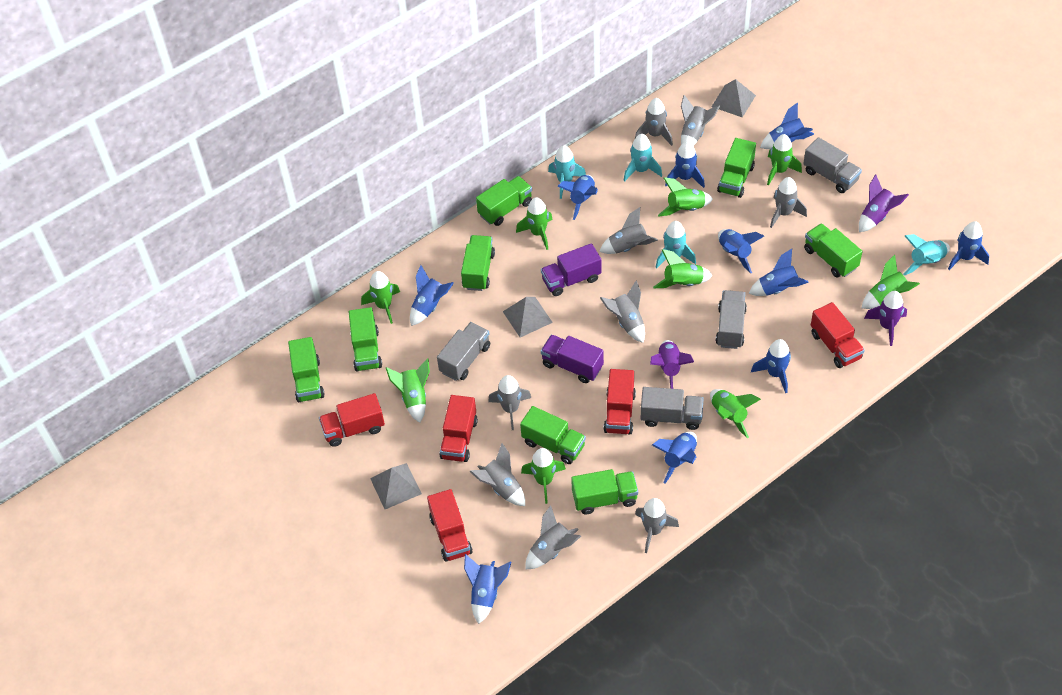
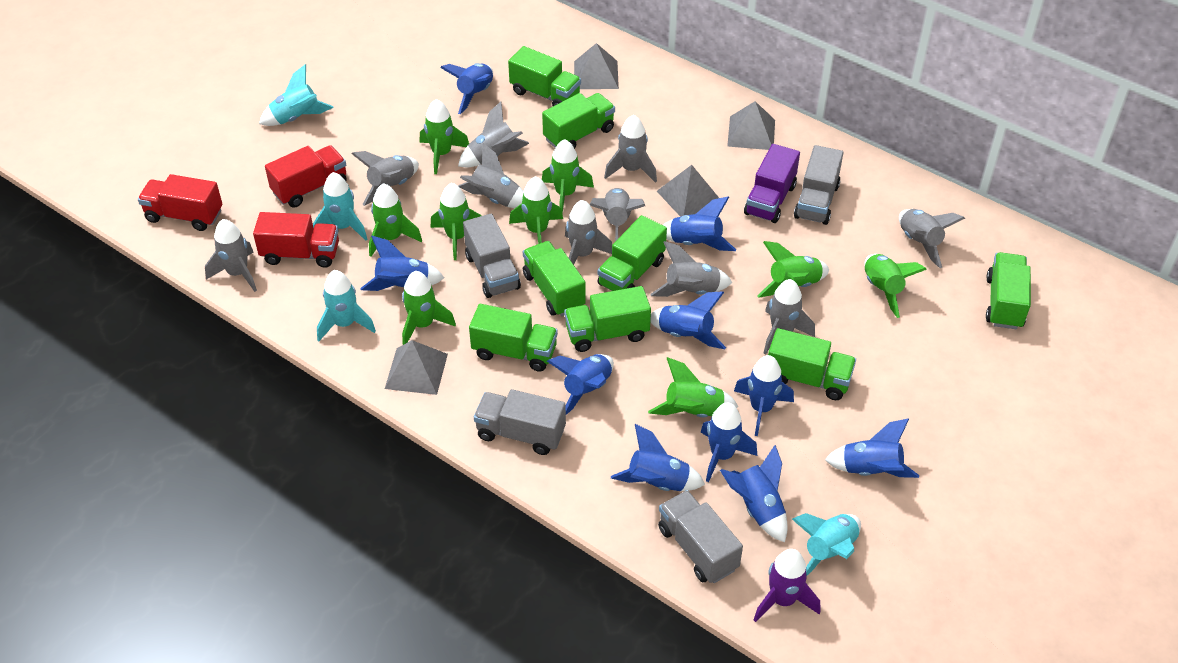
grey pyramid: [370,463,422,509] [503,297,553,337] [712,79,756,118] = 3 -> [385,340,448,395] [574,43,619,89] [657,165,719,217] [727,101,775,150] = 4
grey rocket: [469,443,525,506] [488,375,531,430] [525,505,581,569] [599,207,658,254] [600,280,645,343] [635,98,673,146] [635,498,679,553] [681,95,720,146] [770,177,807,228] = 9 -> [205,219,257,292] [352,151,419,206] [458,102,529,167] [459,143,523,208] [565,200,612,265] [590,188,645,241] [604,115,657,183] [650,241,732,297] [764,279,815,354] [899,209,965,268] = 10
purple rocket: [650,340,694,389] [859,174,909,232] [864,291,907,346] = 3 -> [754,549,820,622] = 1
purple truck: [541,243,602,296] [541,335,604,383] = 2 -> [744,144,800,223] = 1
red truck: [319,393,385,447] [427,489,473,562] [440,395,478,462] [604,369,636,434] [811,302,865,368] = 5 -> [138,174,222,231] [253,212,339,268] [265,145,347,208] = 3

